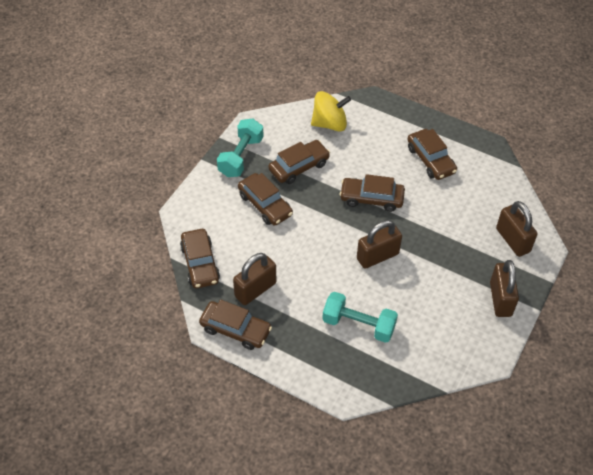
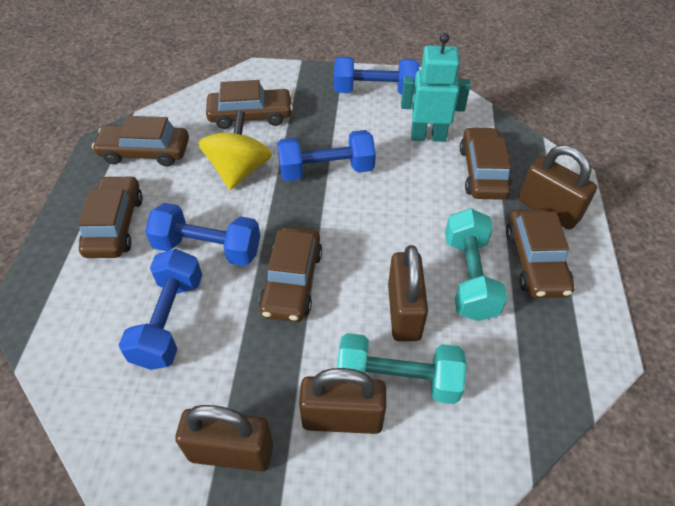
blue dumbbell: none = 0 -> [119,249,202,370] [145,203,260,266] [277,130,376,181] [334,56,419,95] = 4
turquoise robot: none = 0 -> [401,33,470,142] = 1

